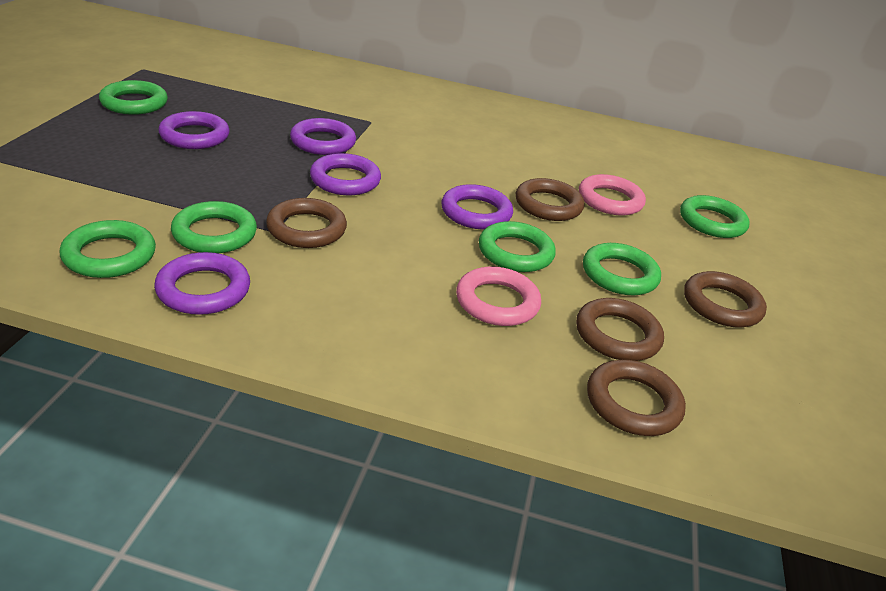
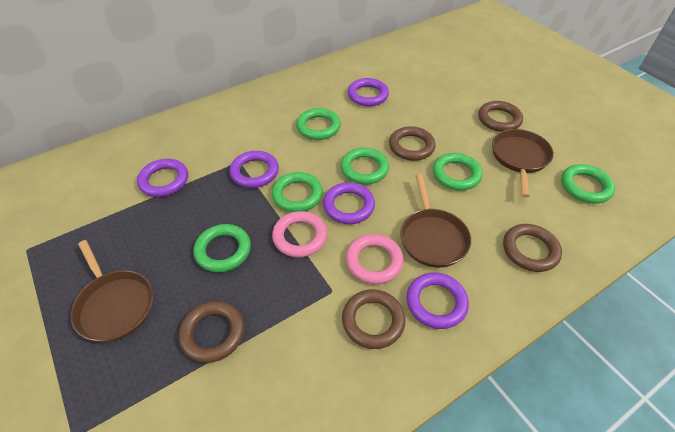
brown pan: none = 0 -> [71,240,153,342] [400,174,471,268] [492,129,554,197] = 3

